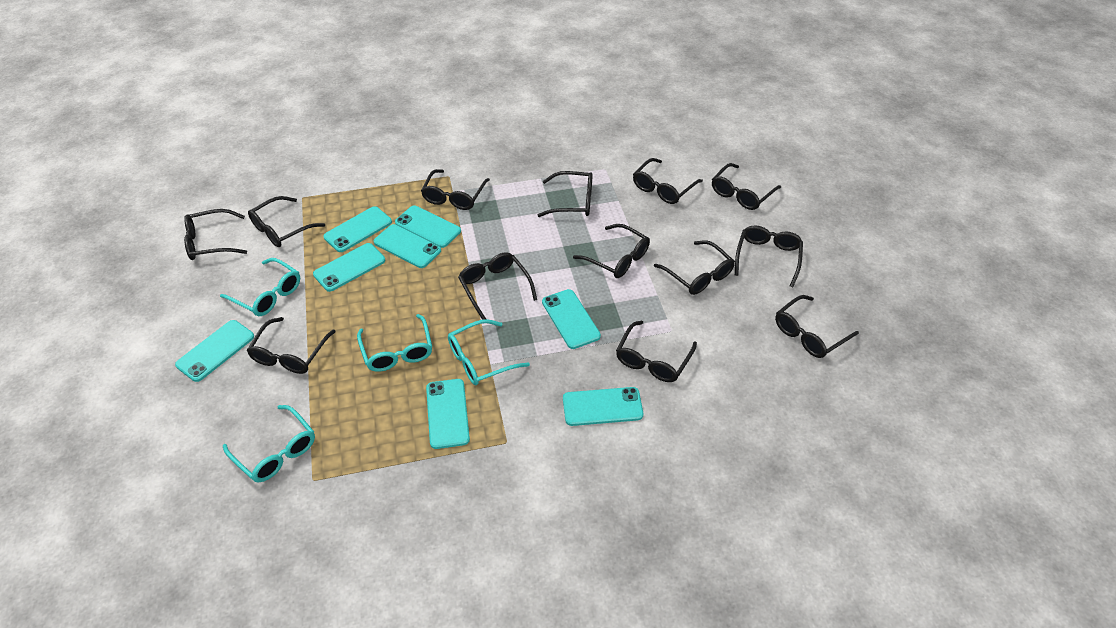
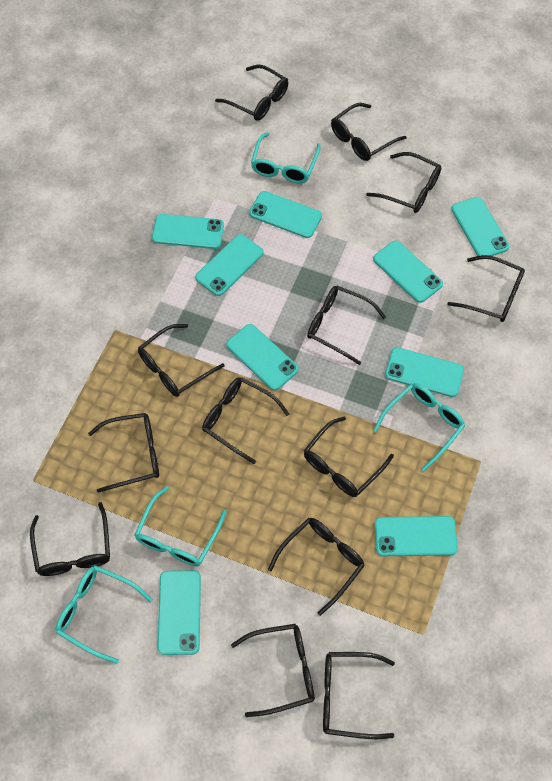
turquoise phone: [175,320,254,382] [313,243,385,292] [323,206,392,252] [374,224,441,268] [395,206,461,248] [426,379,470,449] [542,289,601,349] [563,387,643,426] = 8 -> [152,214,224,249] [157,570,201,655] [195,234,264,296] [226,324,299,390] [249,191,322,238] [373,241,443,303] [375,516,458,556] [385,347,464,397] [451,197,509,256] = 9

